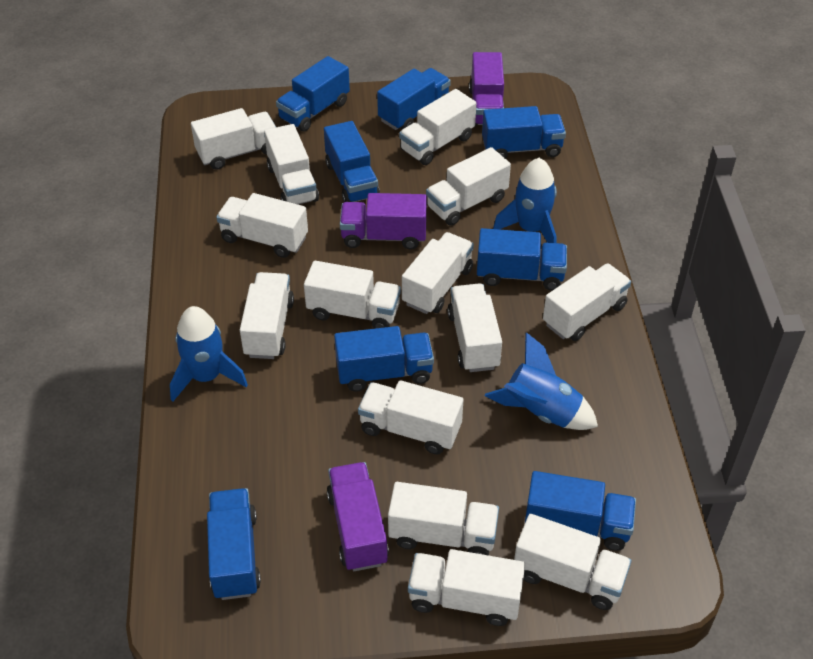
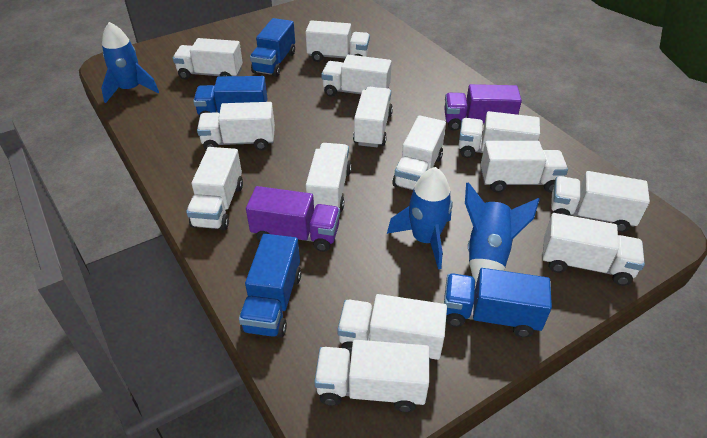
blue truck: [207,488,261,600] [276,56,350,132] [324,121,380,202] [334,326,434,392] [377,68,451,130] [477,228,567,291] [482,106,566,159] [525,471,636,551] = 8 -> [193,76,267,118] [239,234,301,338] [250,18,295,77] [444,268,552,338] = 4
purple truck: [327,462,389,571] [340,193,427,250] [469,52,504,126] = 3 -> [246,186,340,252] [444,84,522,131] = 2

